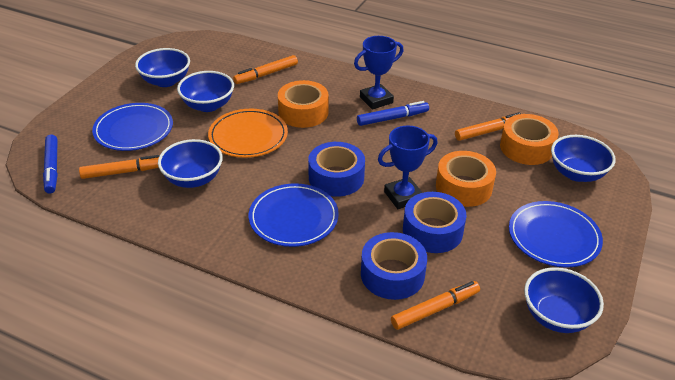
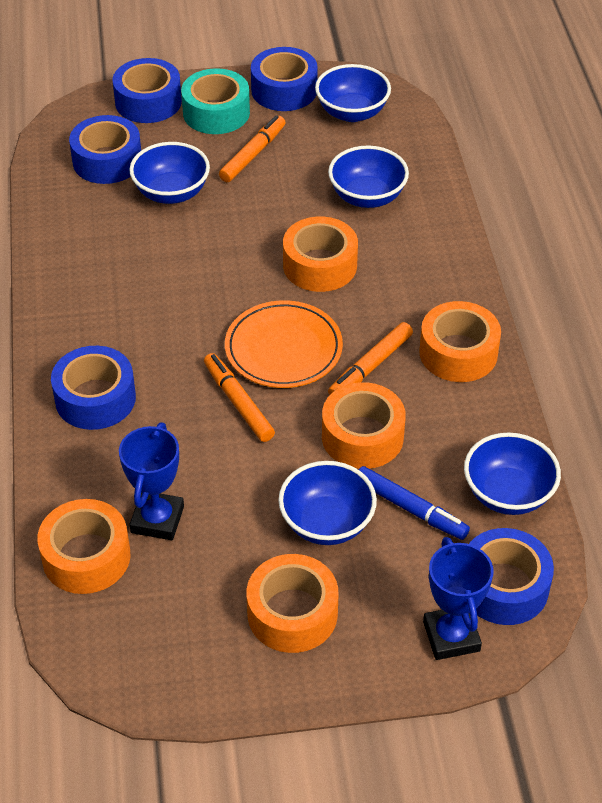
blue marker: [43,135,58,194] [357,101,429,126] = 2 -> [359,466,470,540] = 1
blue plate: [92,103,173,151] [249,183,339,247] [509,201,603,267] = 3 -> none = 0
blue tape: [308,142,365,197] [361,232,427,300] [403,192,466,253] = 3 -> [51,346,136,430] [69,115,141,184] [113,58,182,123] [251,47,318,111] [469,528,554,625] = 5
orange marker: [79,155,159,179] [233,55,298,84] [391,281,480,330] [455,112,521,141] = 4 -> [204,353,275,442] [219,115,286,182] [328,322,413,395] = 3
orange tape: [278,80,329,128] [436,151,496,207] [500,114,558,165] = 3 -> [37,499,130,594] [247,554,339,653] [283,217,358,292] [322,382,406,469] [419,301,501,382] = 5
turquoise tape: none = 0 -> [181,68,250,134] = 1

